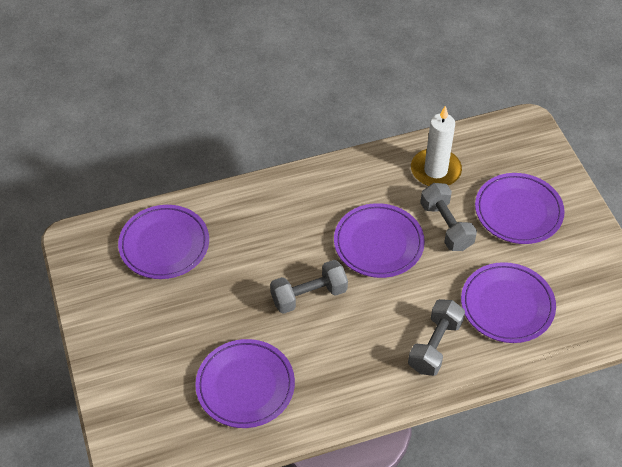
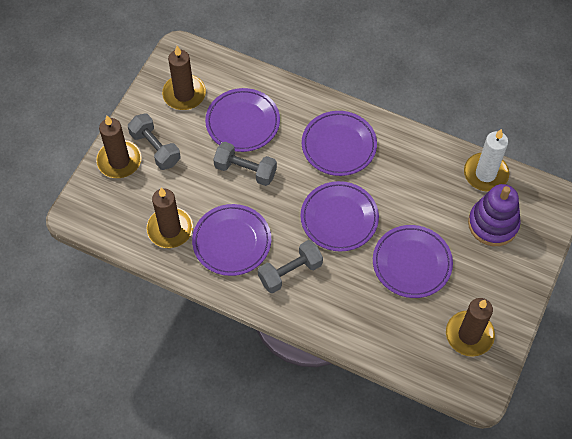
brown candle: none = 0 -> [96,116,142,178] [146,188,193,248] [162,46,206,110] [446,298,495,357] = 4
purple stacking toy: none = 0 -> [468,184,521,246] = 1

